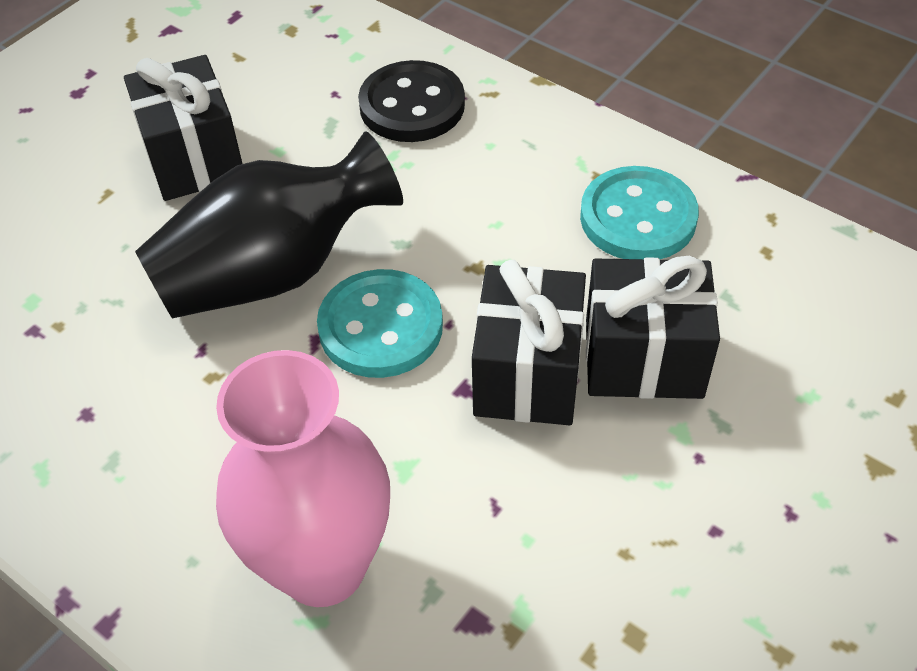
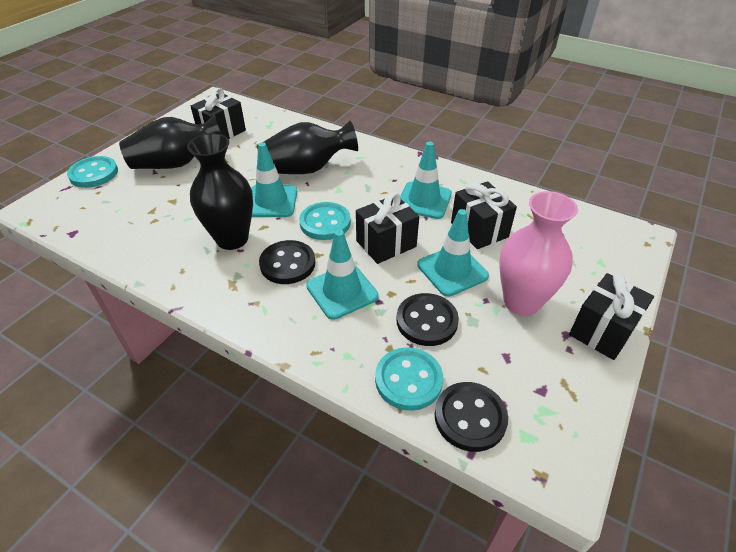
black button: [358,60,465,142] = 1 -> [259,240,315,284] [396,293,459,346] [435,382,508,452] = 3
black gift: [124,55,243,201] [472,260,586,425] [586,256,720,399] = 3 -> [191,88,246,139] [356,192,419,264] [451,181,517,249] [569,273,654,360] = 4
black vase: [135,131,403,319] = 1 -> [119,114,222,169] [187,133,253,250] [257,121,358,174] = 3
turquoise button: [317,269,443,378] [580,166,699,259] = 2 -> [67,156,118,188] [299,202,351,240] [375,347,443,411] = 3
turquoise traffic cone: none = 0 -> [251,142,297,217] [306,230,379,320] [400,142,452,219] [417,209,489,297] = 4

